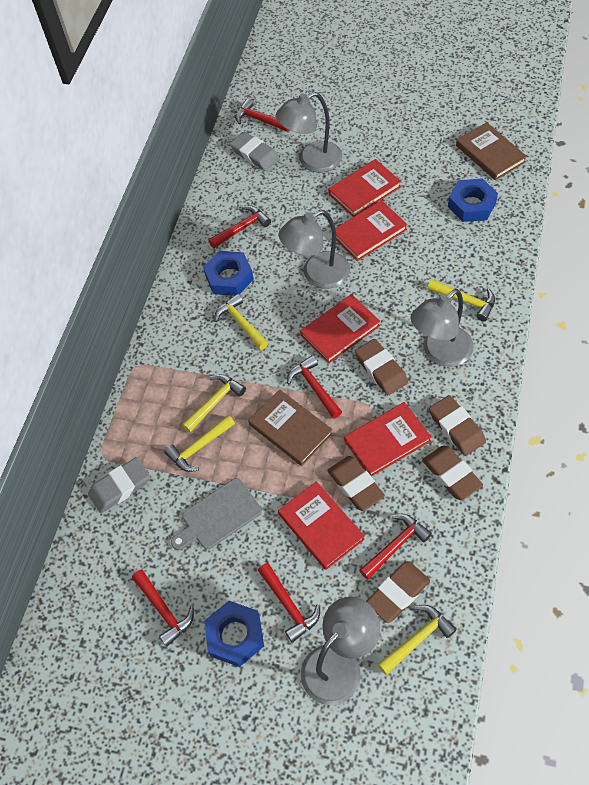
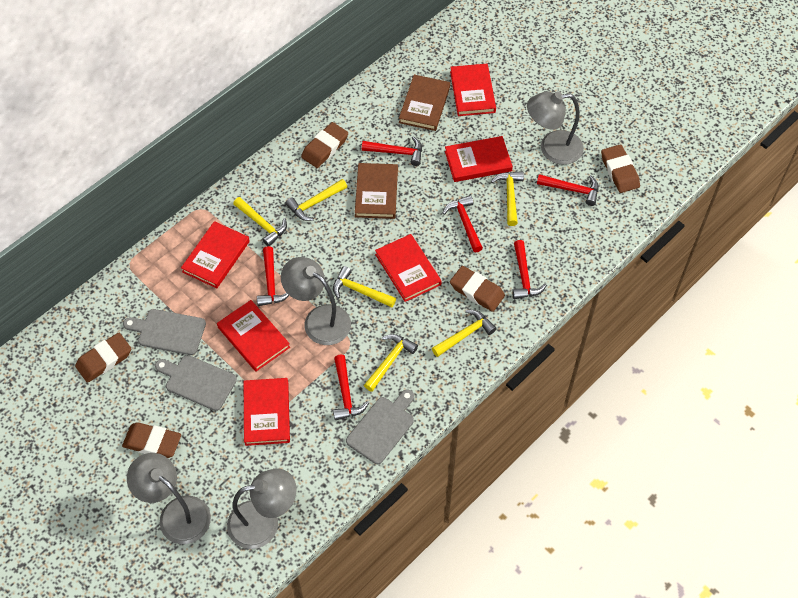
blue nut: [203,251,254,296] [204,601,264,667] [448,178,498,222] = 3 -> none = 0
grey cutting board: [171,478,262,550] = 1 -> [123,309,206,355] [155,355,237,411] [346,389,414,464] = 3
grey eraser: [88,457,150,513] [230,132,280,171] = 2 -> none = 0
red book: [278,481,365,570] [300,294,380,363] [328,159,401,217] [335,200,407,261] [344,402,432,476] = 5 -> [181,221,250,288] [217,300,290,371] [244,378,290,446] [375,234,441,302] [445,136,513,182] [450,64,496,116] = 6
yellow hammer: [164,415,235,472] [182,374,246,433] [215,294,268,350] [378,605,457,675] [427,279,495,322] = 5 -> [233,197,287,246] [286,179,347,221] [333,266,396,308] [364,334,418,392] [432,310,497,357] [491,171,524,226] = 6

